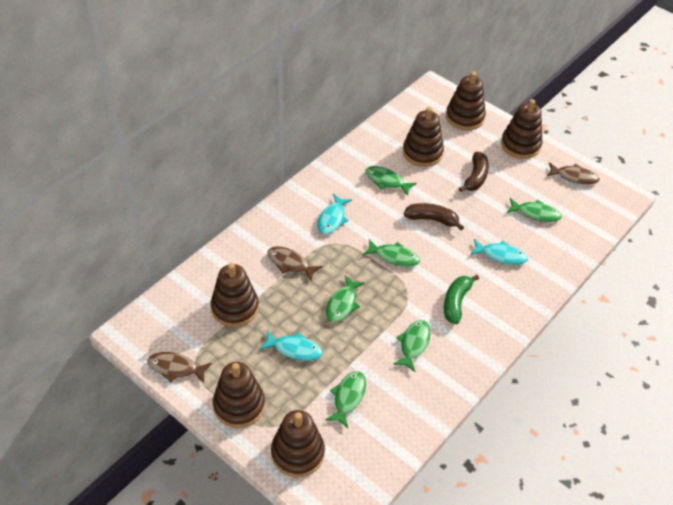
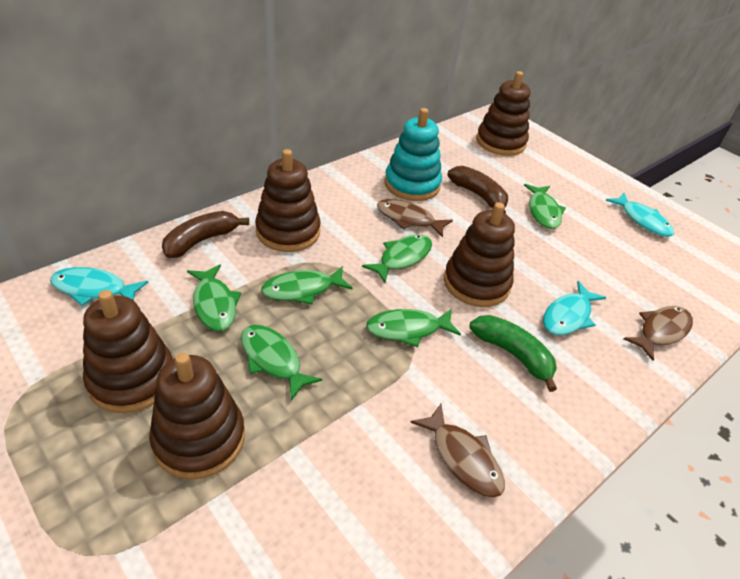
brown stacking toy: [211,263,259,327] [213,362,265,428] [271,410,325,477] [403,107,444,167] [446,71,486,130] [501,99,542,159] = 6 -> [83,290,173,413] [149,353,245,479] [255,149,321,252] [444,202,515,307] [476,71,530,156] = 5
turquoise stacking toy: none = 0 -> [384,108,442,201] = 1

